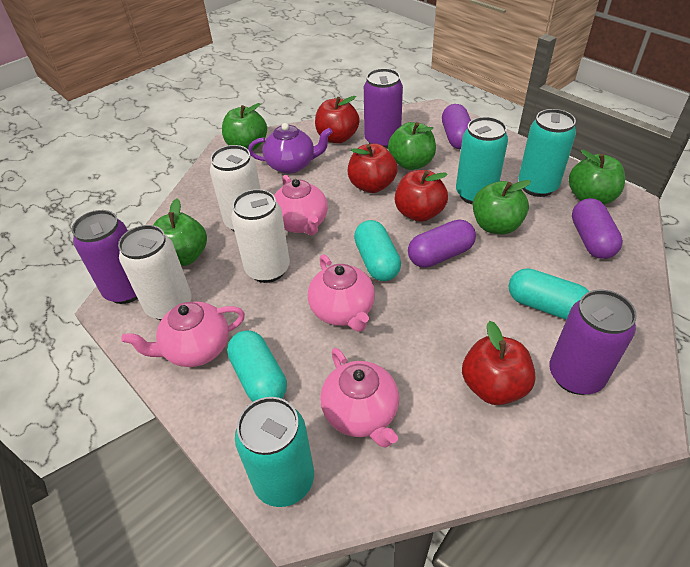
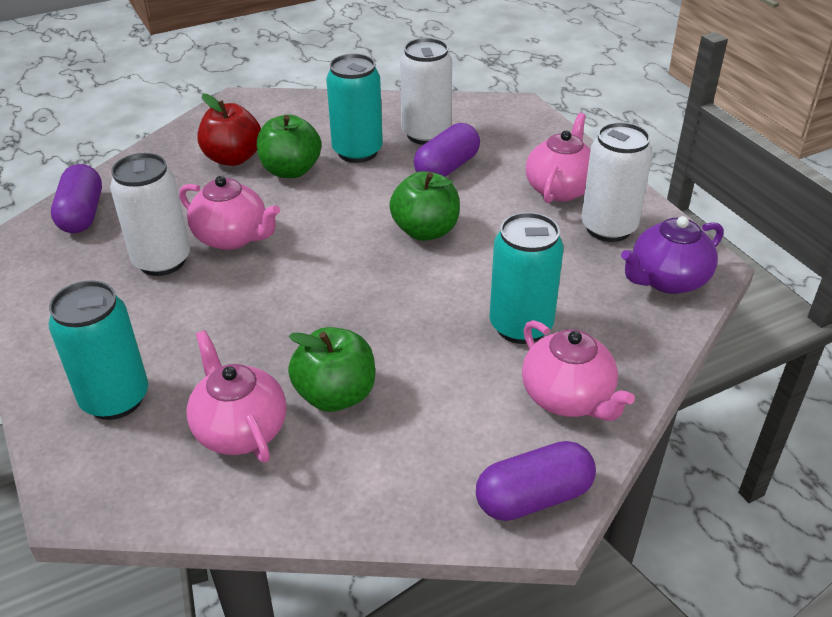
green apple: [153,198,207,266] [222,103,267,151] [388,122,436,170] [473,180,531,235] [569,150,625,205] = 5 -> [257,115,321,178] [288,327,375,412] [389,171,460,241] = 3
purple can: [72,210,138,304] [364,68,403,149] [549,290,637,395] = 3 -> none = 0
red apple: [315,96,360,144] [348,144,398,193] [395,170,448,222] [462,321,536,405] = 4 -> [198,94,261,166] = 1
turquoise capsule: [227,330,287,402] [354,220,401,281] [509,268,590,320] = 3 -> none = 0

